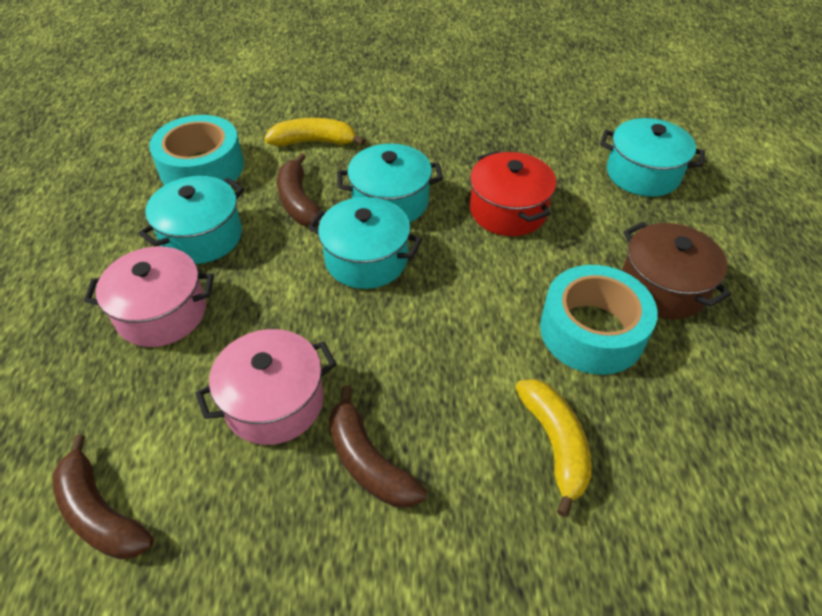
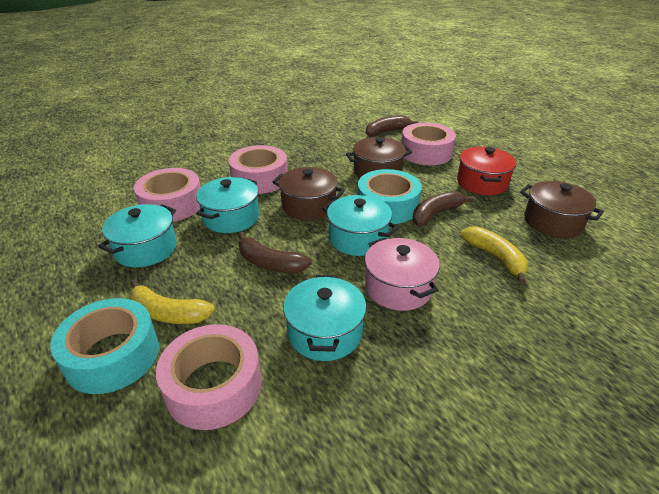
brown pot: [622,222,731,319] = 1 -> [273,167,345,221] [346,137,412,178] [520,181,604,238] = 3
pink pot: [84,246,214,347] [195,329,336,445] = 2 -> [365,237,440,311] = 1
pink tape: none = 0 -> [134,168,201,222] [156,324,261,430] [229,145,288,194] [401,123,456,165] = 4

